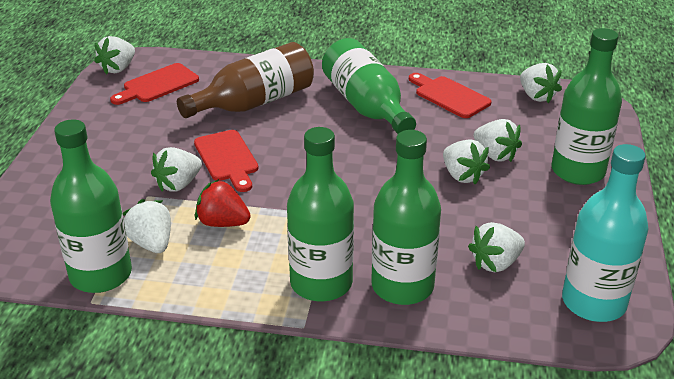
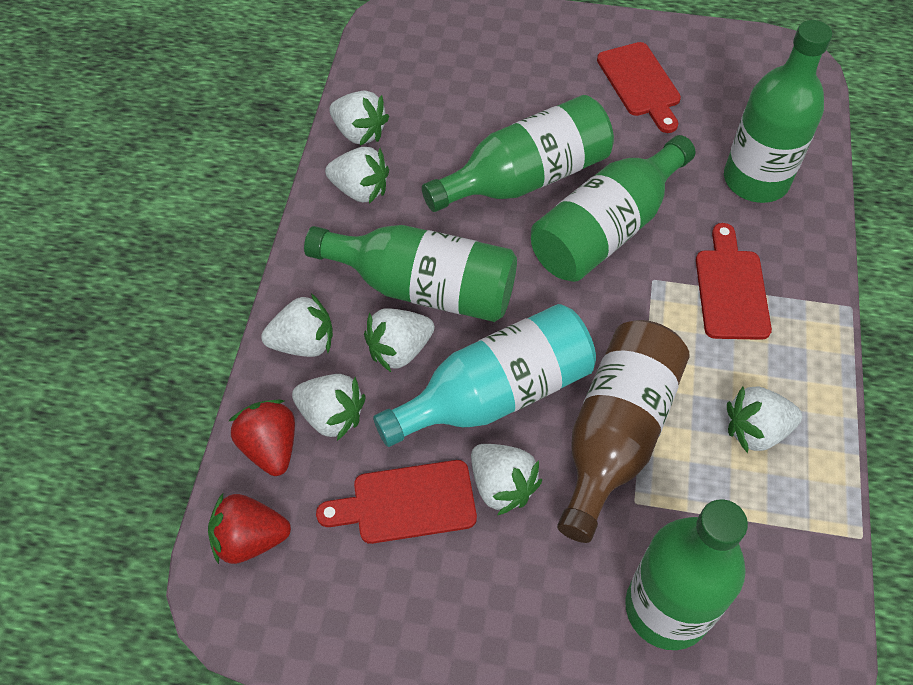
red strawberry: [195,179,251,227] = 1 -> [208,493,291,564] [228,400,295,476] = 2

